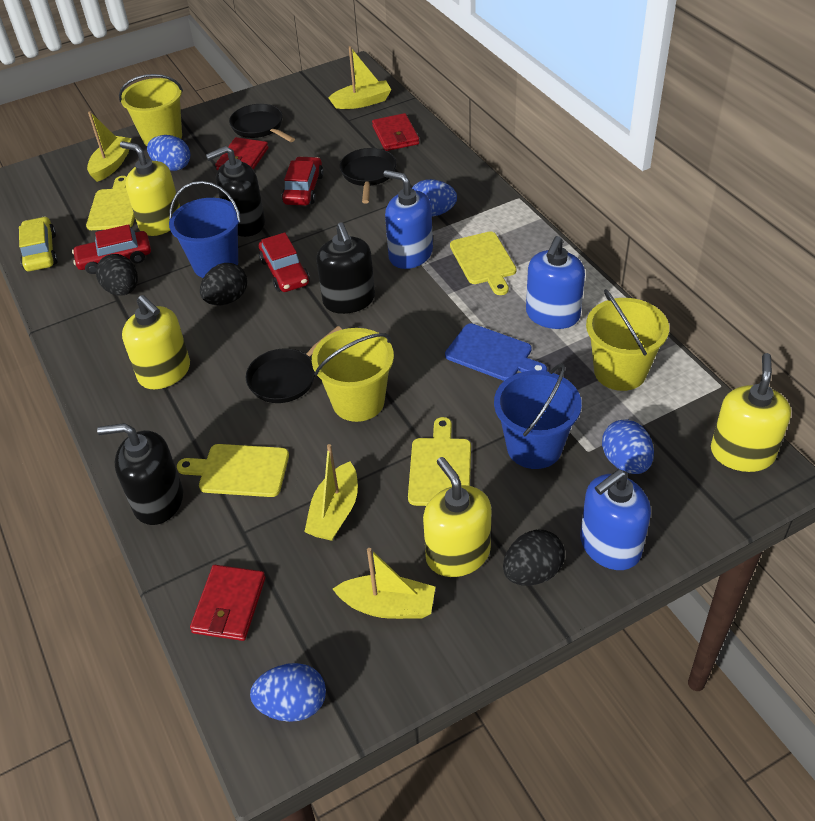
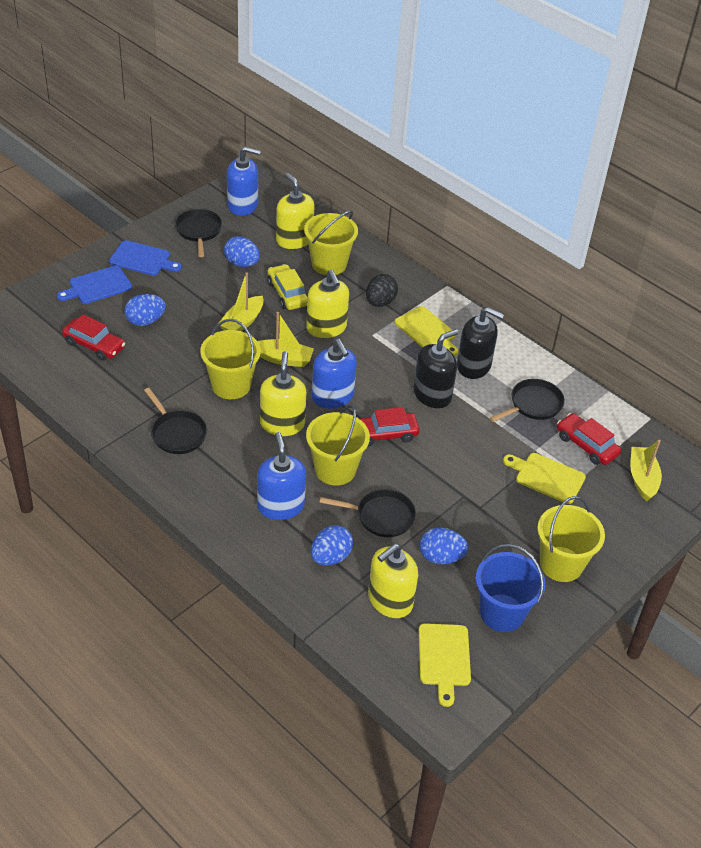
black egg: [96,254,138,296] [200,263,247,305] [503,530,565,586] = 3 -> [366,274,398,307] = 1
black pan: [229,104,295,142] [246,326,342,403] [340,148,397,204] = 3 -> [144,388,207,454] [175,209,222,257] [320,489,416,537] [490,379,565,422] = 4
black soap dispenser: [97,423,183,525] [206,146,265,237] [316,223,375,314] = 3 -> [413,329,458,408] [457,307,504,379] = 2
blue bucket: [169,181,241,278] [494,363,582,469] = 2 -> [476,544,546,632] = 1
blue cutting board: [445,323,547,381] = 1 -> [57,265,132,304] [109,240,182,276] = 2
red wallet: [190,565,266,641] [215,137,268,170] [372,113,419,151] = 3 -> none = 0
yellow boat: [87,112,132,182] [304,444,358,541] [329,46,391,109] [333,548,435,619] = 4 -> [219,272,264,331] [258,312,314,367] [630,440,662,502] = 3
yellow bucket: [119,74,183,146] [312,328,394,422] [586,289,669,391] = 3 -> [200,319,261,399] [304,211,358,275] [306,405,370,486] [537,496,605,582] = 4
yellow cutting board: [86,176,135,230] [177,444,289,497] [408,417,471,506] [450,231,516,295] = 4 -> [395,306,458,356] [419,623,471,707] [503,453,586,504] = 3

